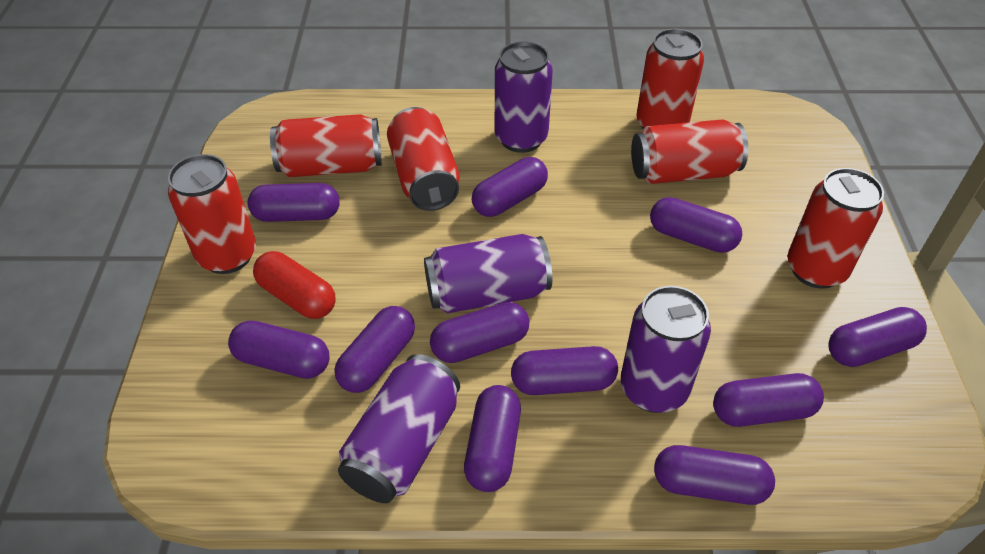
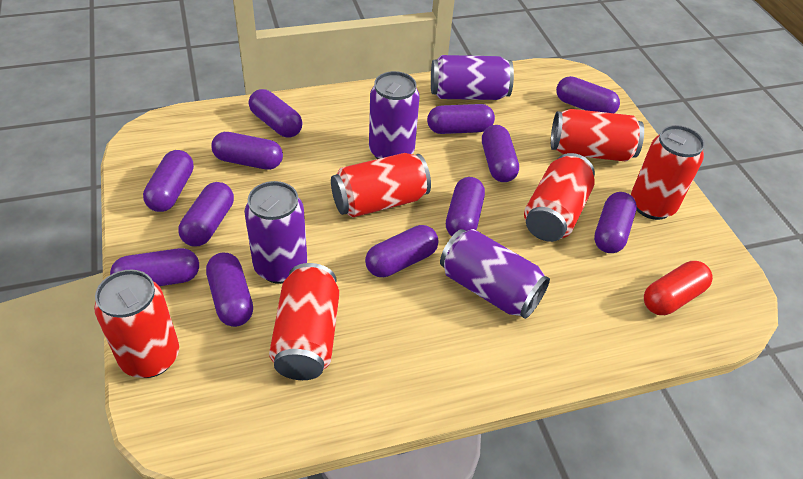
purple capsule: [228,321,329,379] [248,183,340,222] [334,306,415,393] [430,302,529,363] [464,385,521,492] [472,157,548,217] [511,346,618,395] [650,197,742,253] [654,445,775,505] [713,373,824,427] [828,307,927,367] = 11 -> [110,248,199,286] [143,150,194,212] [178,182,234,246] [206,253,253,327] [211,132,283,170] [249,89,303,138] [365,225,438,277] [427,104,495,134] [446,177,485,236] [482,125,519,182] [556,76,620,113] [594,192,637,253] = 12

